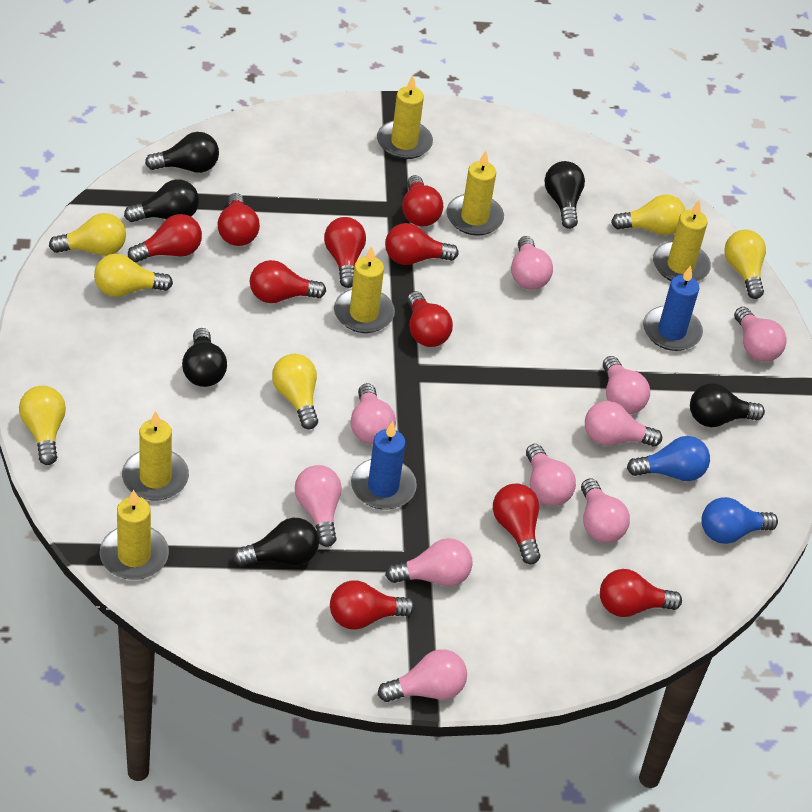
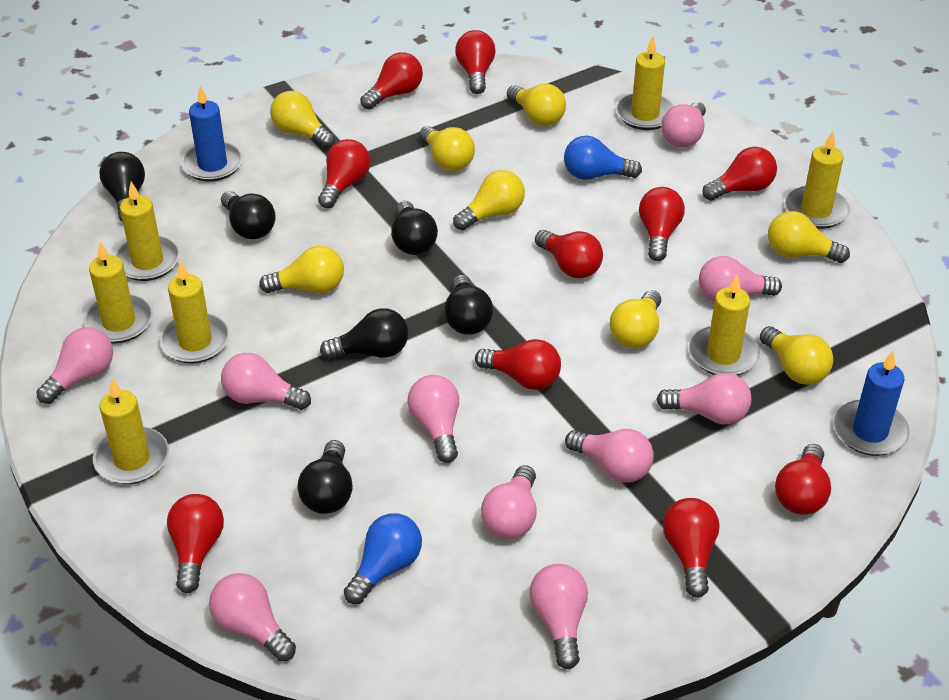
yellow candle: [100,489,169,580] [122,411,189,500] [334,246,395,333] [377,75,433,159] [446,151,504,236] [653,200,711,281] = 6 -> [83,242,153,344] [93,379,169,484] [114,182,180,281] [159,261,230,364] [616,37,674,130] [689,274,760,375] [785,131,850,229] = 7
yellow light bulb: [19,386,66,465] [49,213,126,256] [94,254,173,297] [272,354,318,429] [611,194,686,235] [724,230,766,299] = 6 -> [259,246,344,293] [270,91,335,148] [419,126,475,171] [453,170,525,231] [507,84,566,126] [610,290,661,348] [760,326,834,385] [768,211,850,263] = 8

